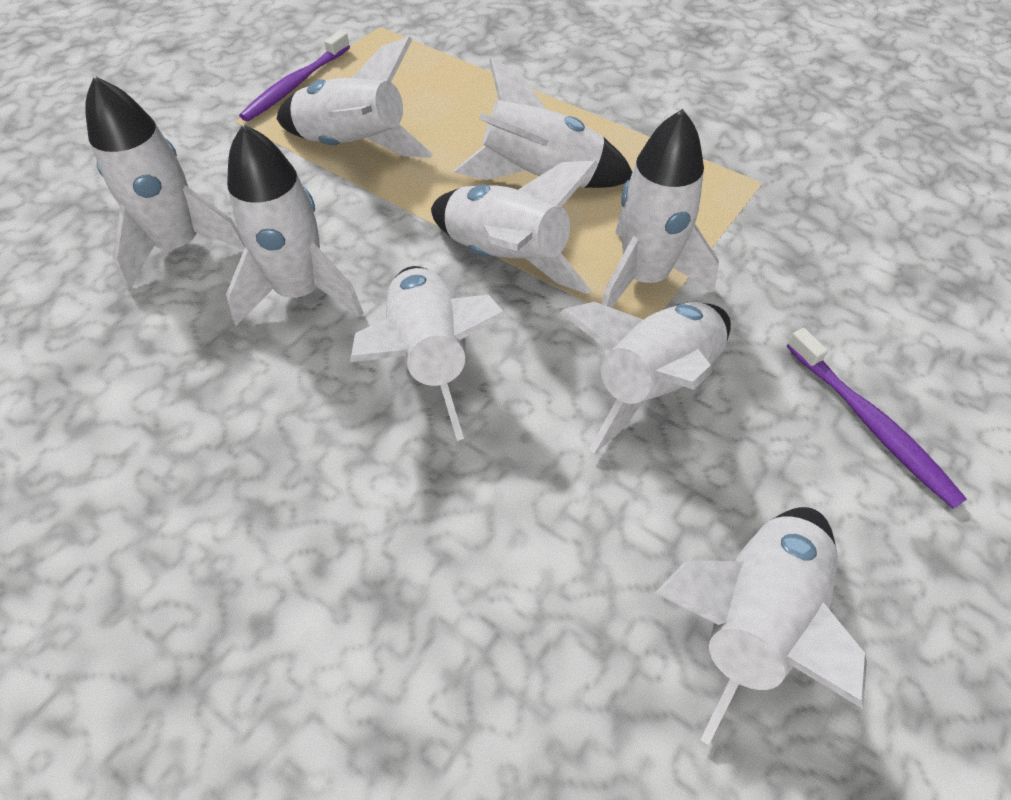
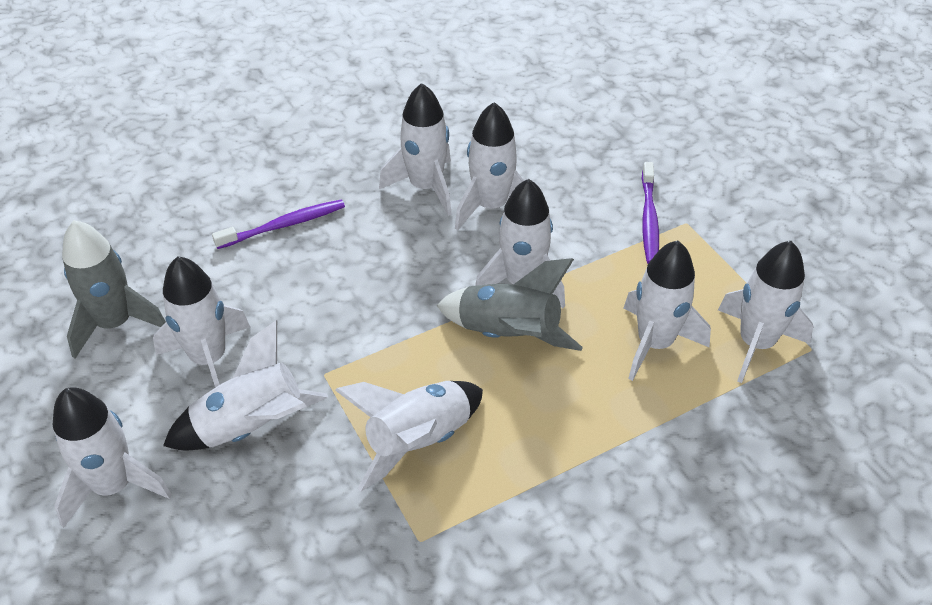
grey rocket: none = 0 -> [62,220,166,359] [436,258,583,351] = 2

